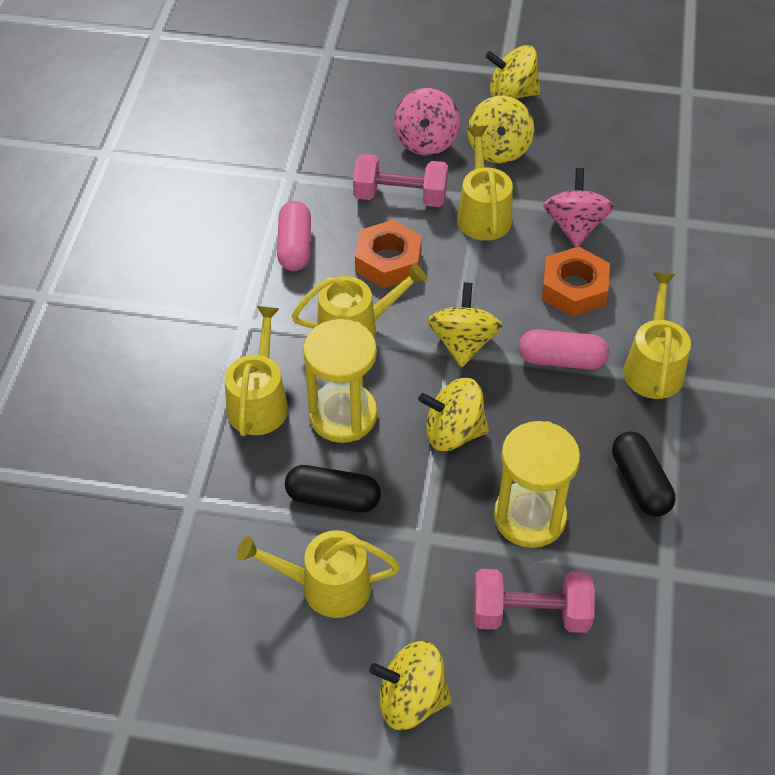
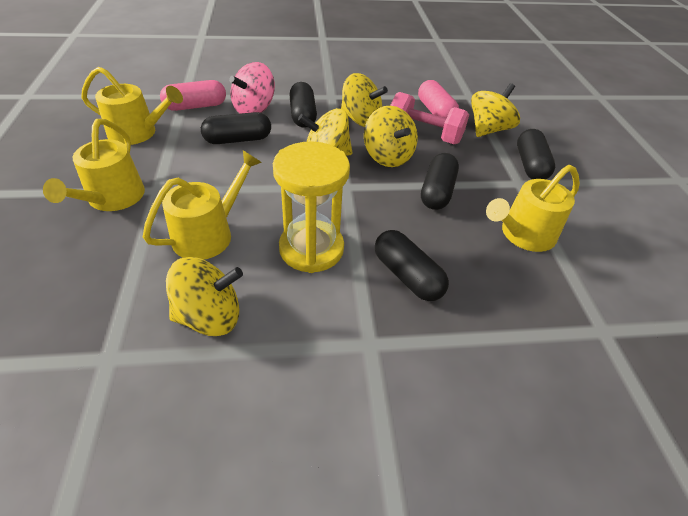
black capsule: [285,465,381,512] [612,431,676,517] = 2 -> [201,112,271,144] [289,82,317,128] [375,230,449,301] [421,153,459,210] [517,129,555,179] = 5
orange nut: [355,220,422,288] [541,247,610,317] = 2 -> none = 0
pink dumbbell: [353,154,448,207] [474,569,595,633] = 2 -> [390,92,469,144] = 1
pink spinning top: [394,88,460,155] [543,168,614,247] = 2 -> [229,62,275,114] = 1
yellow hourglass: [303,319,377,443] [494,421,580,548] = 2 -> [273,141,350,273] = 1
yellow watering can: [225,306,288,436] [237,530,400,618] [292,263,427,337] [457,126,513,241] [623,272,691,399] = 5 -> [43,119,145,211] [81,67,183,145] [143,150,262,260] [486,165,580,252] = 4

